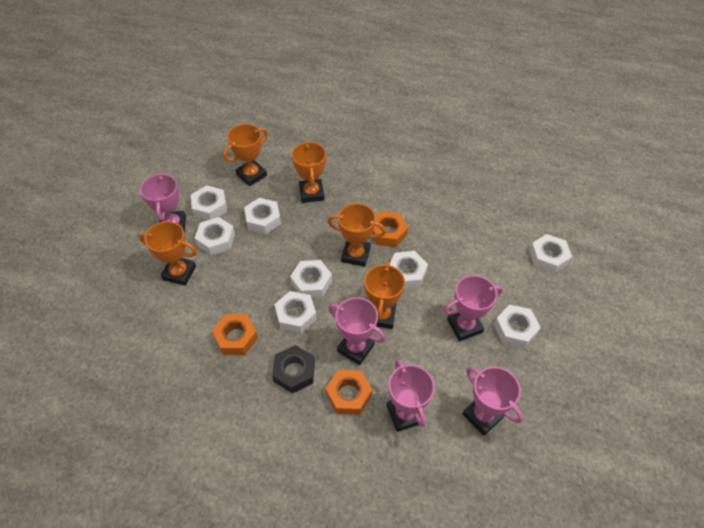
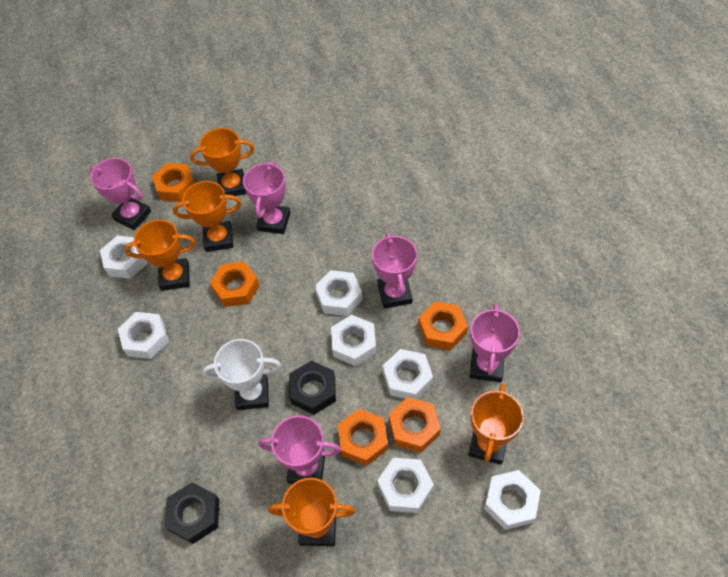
black nut: [272,345,315,393] = 1 -> [164,482,219,544] [289,361,336,415] = 2
orange nut: [212,314,258,355] [325,370,373,415] [372,211,408,247] = 3 -> [152,163,195,202] [210,262,260,307] [338,409,388,466] [389,397,441,453] [418,301,468,350] = 5
white nut: [191,185,227,220] [195,217,235,255] [244,198,281,234] [274,291,317,333] [290,260,332,298] [390,251,428,289] [494,305,541,348] [529,234,572,274] = 8 -> [100,235,148,279] [118,312,169,359] [315,270,363,316] [331,315,376,366] [377,458,434,513] [383,349,433,399] [484,470,541,530] = 7
white trophy: none = 0 -> [202,339,281,410] = 1

